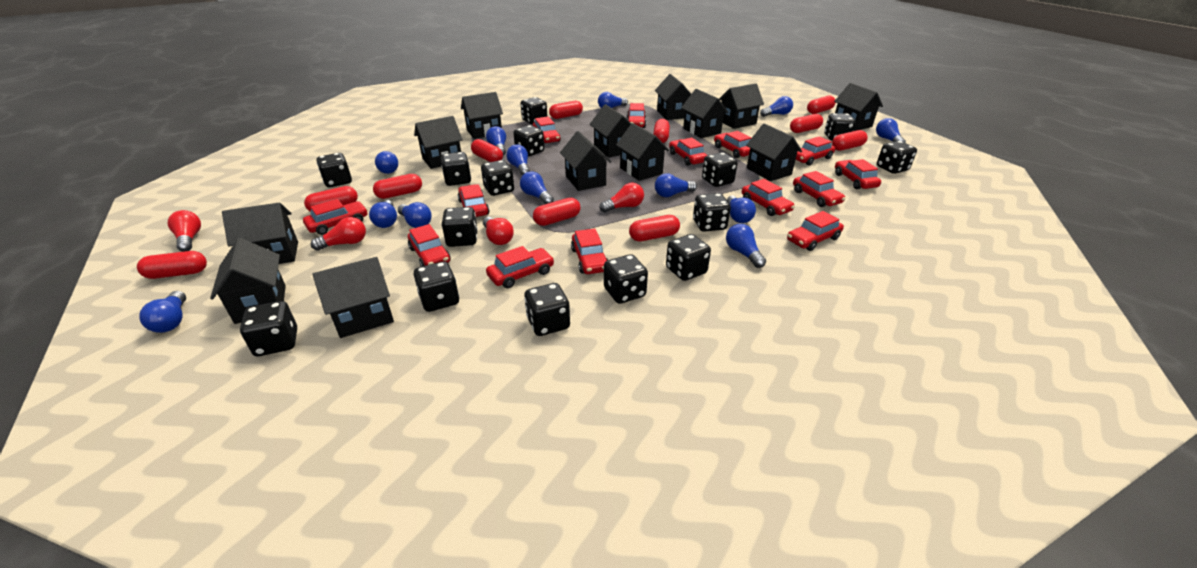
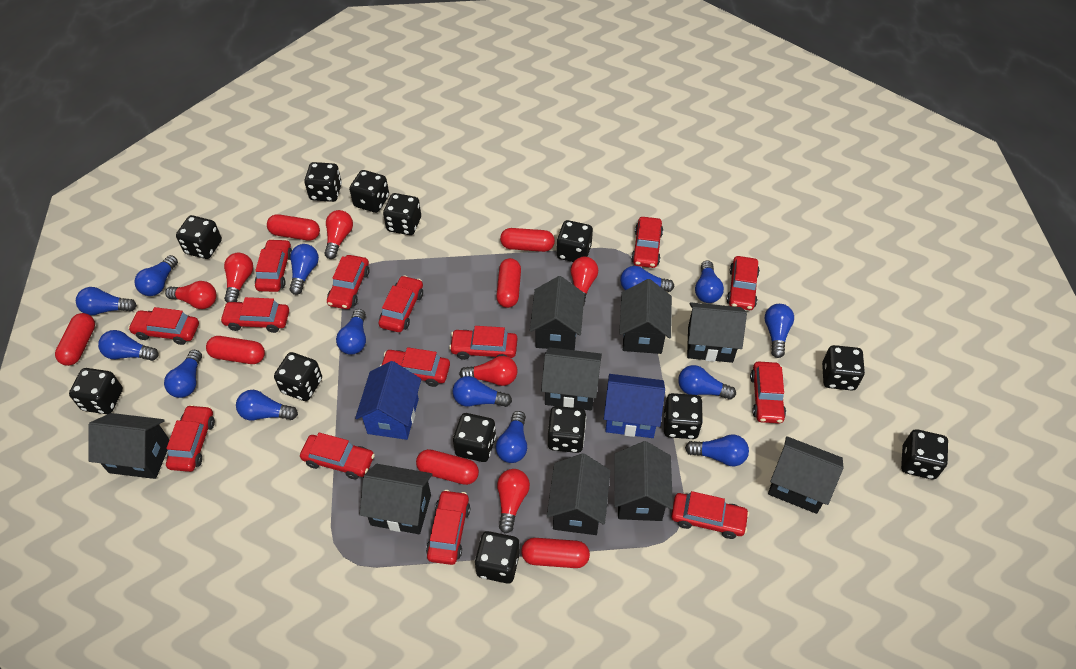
black dice: [240,301,297,356] [317,153,352,187] [413,261,459,312] [441,152,471,186] [441,207,478,247] [481,160,514,196] [513,125,544,156] [520,97,547,124] [524,283,570,336] [604,254,648,304] [666,234,711,281] [693,193,731,232] [702,152,738,187] [824,113,856,141] [877,141,917,174] = 15 -> [69,368,123,414] [176,215,222,259] [274,352,322,401] [304,162,342,202] [349,170,389,213] [383,193,421,235] [453,413,496,462] [475,531,520,583] [548,406,586,453] [556,220,593,262] [664,393,703,439] [822,345,865,391] [901,429,948,479] = 13
black house: [210,238,286,324] [222,203,298,264] [312,257,394,338] [414,116,463,169] [461,92,503,139] [560,131,611,191] [590,104,631,158] [616,123,669,181] [655,74,691,120] [681,89,728,138] [719,83,764,129] [746,123,802,181] [834,83,883,131] = 13 -> [88,413,170,479] [359,464,433,534] [530,276,584,350] [541,347,602,411] [547,453,611,535] [614,441,673,521] [619,279,672,354] [687,302,747,363] [768,436,843,514] = 9
blue house: none = 0 -> [355,361,421,440] [604,374,665,438] = 2
blue light bulb: [139,291,186,333] [369,200,397,228] [375,151,398,174] [398,202,432,228] [486,126,506,156] [507,144,530,176] [520,171,554,204] [598,92,628,108] [655,173,697,197] [726,224,766,268] [727,195,756,223] [760,96,793,117] [876,118,906,143] = 13 -> [76,287,137,315] [98,330,159,361] [135,255,178,296] [164,350,202,398] [236,390,298,420] [289,244,319,295] [336,309,366,355] [453,376,512,407] [496,411,527,463] [620,266,674,292] [678,365,736,400] [685,434,749,466] [695,260,724,303] [764,304,794,358] = 14
red capsule: [137,251,207,279] [304,186,358,212] [373,174,422,199] [471,139,503,162] [533,198,580,226] [549,101,583,119] [629,215,680,241] [653,119,670,143] [790,114,823,133] [807,95,836,114] [832,130,868,151] = 11 -> [55,313,95,366] [206,336,265,364] [267,214,320,240] [416,449,479,485] [496,258,521,308] [500,228,555,252] [521,538,590,568] = 7
red light bulb: [168,210,201,252] [311,217,366,250] [483,217,514,245] [600,183,644,213] = 4 -> [165,281,216,309] [224,253,253,302] [324,210,353,259] [459,356,518,386] [497,469,530,533] [571,257,598,307] = 6

